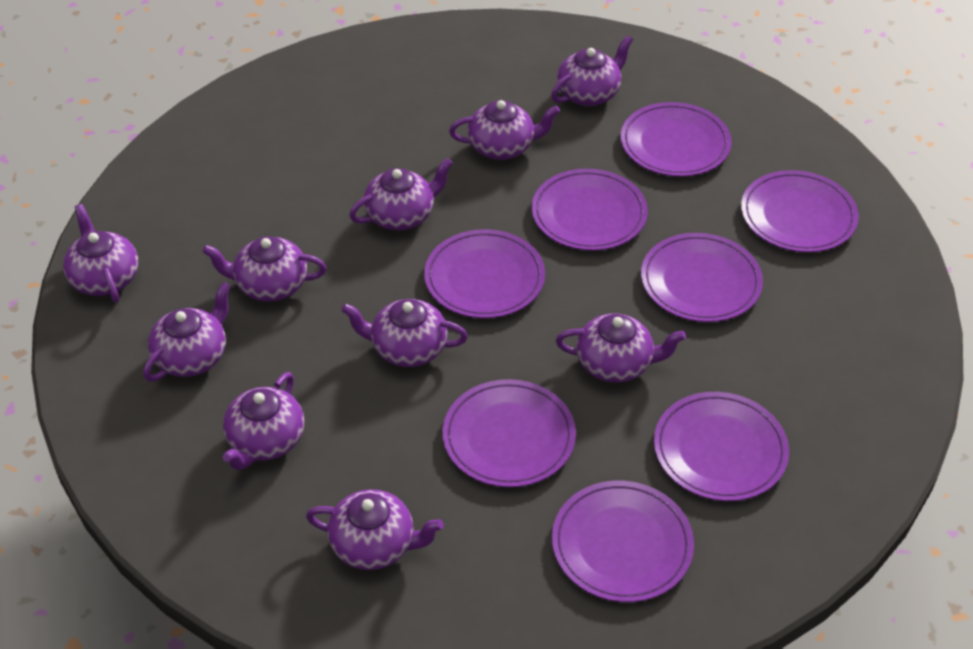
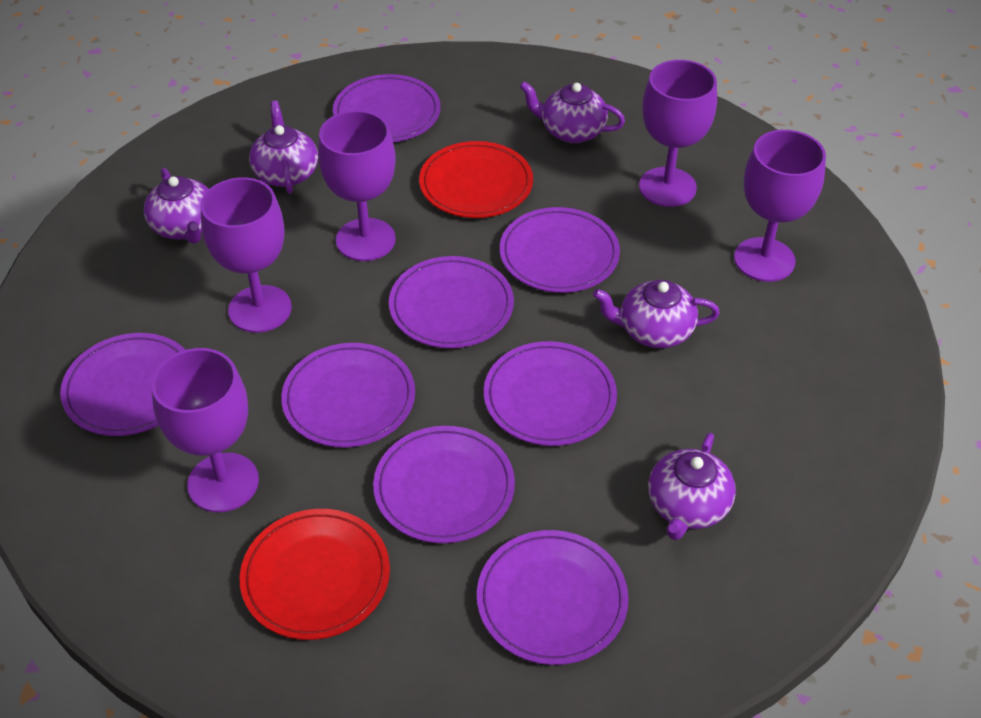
purple goblet: none = 0 -> [151,348,259,512] [200,177,292,333] [318,110,396,261] [639,60,717,207] [734,130,826,282] = 5
purple teapot: [63,204,138,302] [143,282,231,382] [202,236,327,302] [223,372,305,470] [306,489,444,570] [341,299,468,367] [349,158,453,230] [449,100,560,160] [551,35,633,106] [556,313,686,383] = 10 -> [144,168,209,244] [249,101,318,194] [520,81,625,143] [593,280,720,348] [648,433,736,540] = 5
red plate: none = 0 -> [240,509,390,640] [419,141,533,218] = 2

